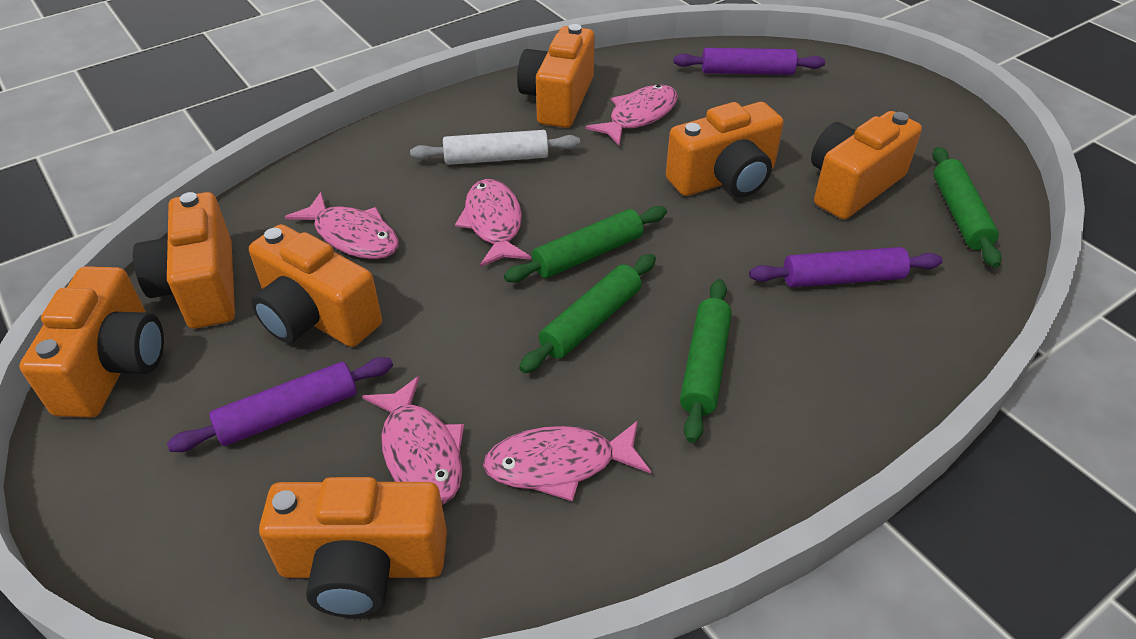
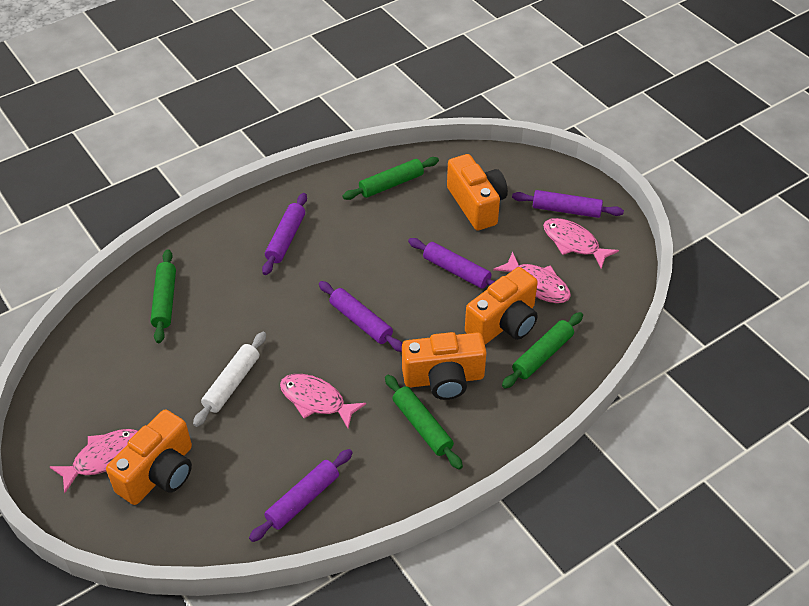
orange camera: [19,266,164,418] [133,192,235,329] [249,224,382,347] [259,477,447,618] [517,24,595,128] [666,102,784,197] [811,111,922,219] = 7 -> [106,409,192,505] [402,332,487,400] [447,154,508,231] [465,267,538,344] = 4
pink fish: [285,192,399,259] [362,376,464,504] [455,179,531,267] [483,421,651,501] [586,85,678,145] = 5 -> [50,429,138,493] [280,374,366,429] [493,252,571,303] [543,218,619,269] = 4
purple rolling pin: [167,357,393,452] [674,48,825,75] [749,247,943,287] = 3 -> [249,449,353,542] [262,193,307,275] [319,281,402,352] [408,238,495,289] [512,190,624,218] = 5

